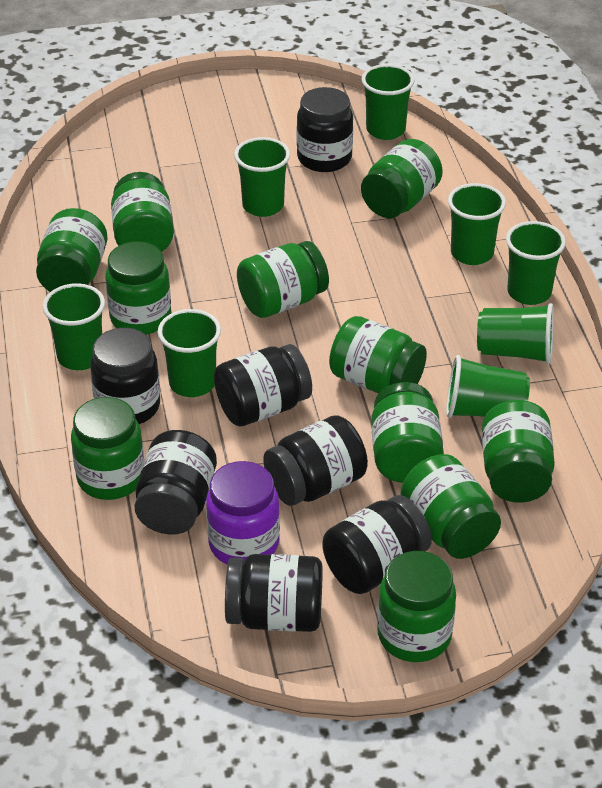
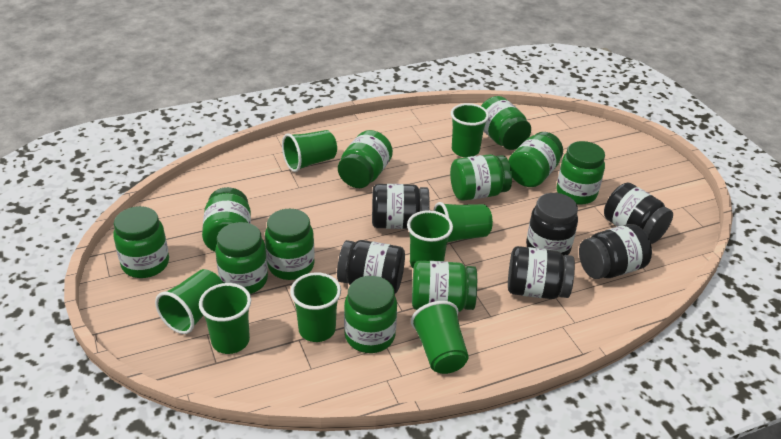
black jar: [90,328,160,424] [134,430,217,535] [214,344,312,426] [225,554,323,632] [263,415,368,506] [297,87,353,172] [322,495,432,594] = 7 -> [337,240,405,293] [372,184,429,229] [508,246,575,299] [526,193,578,255] [579,224,652,279] [604,183,673,244] = 6
purple jar: [206,461,280,565] = 1 -> none = 0

